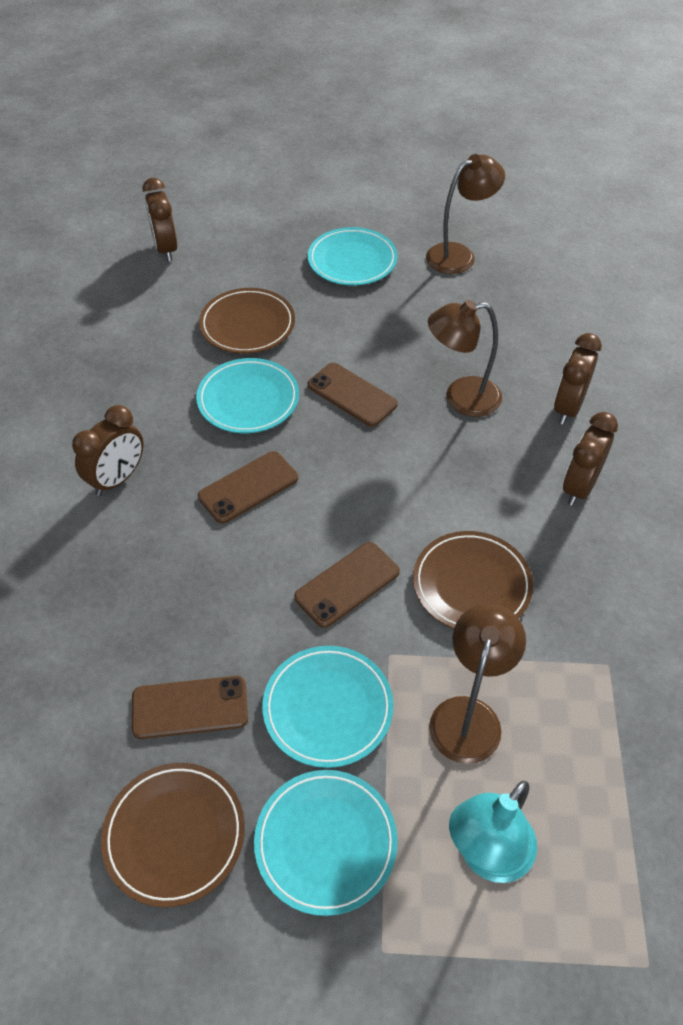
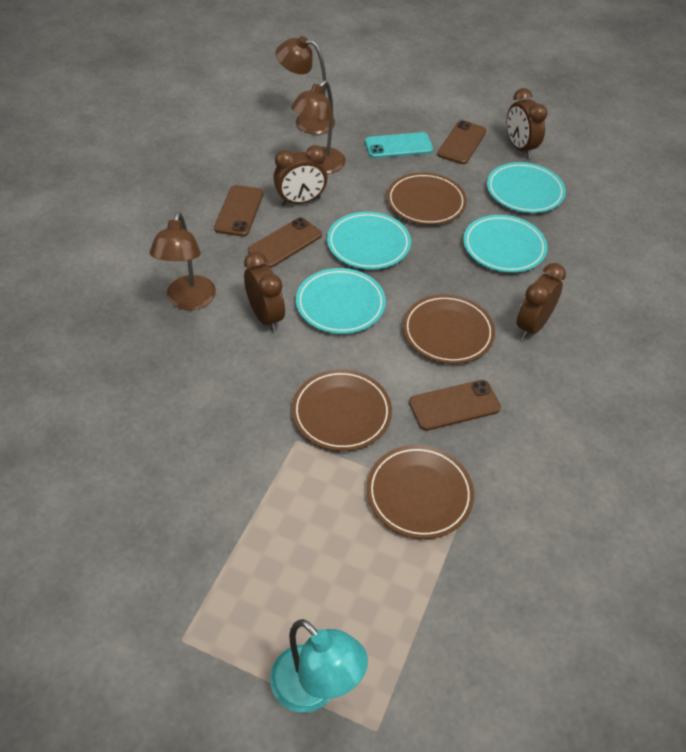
brown plate: [101,763,245,907] [199,288,295,354] [413,531,533,629] = 3 -> [292,369,392,451] [367,445,474,539] [387,172,467,225] [403,294,495,364] = 4
turquoise phone: none = 0 -> [365,132,433,158] = 1

